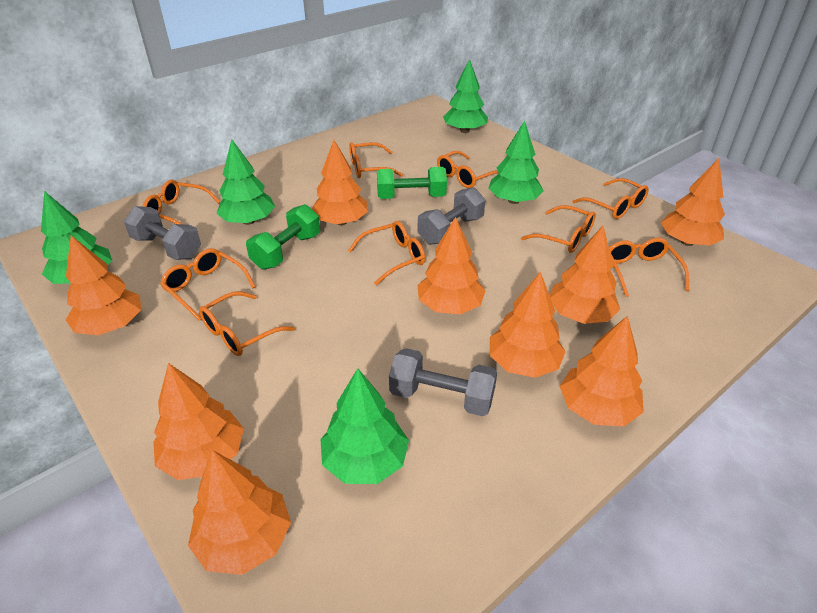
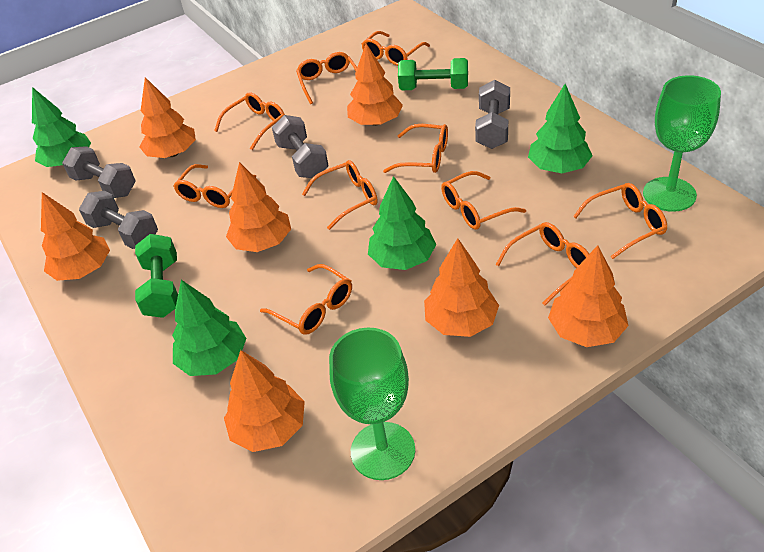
green goblet: none = 0 -> [329,328,415,480] [643,75,721,212] = 2
green tree: [41,191,112,284] [216,139,275,225] [320,368,409,484] [443,59,488,133] [488,120,543,204] = 5 -> [32,87,91,167] [172,280,247,376] [368,176,436,270] [528,84,592,173] = 4
grey dumbbell: [124,206,201,260] [389,348,497,416] [418,187,485,245] = 3 -> [62,146,136,198] [79,191,158,249] [272,115,329,178] [475,80,510,149] = 4
orange glasses: [142,180,220,224] [160,248,256,321] [199,291,295,356] [348,221,425,285] [349,142,403,178] [437,151,499,188] [521,205,596,253] [573,178,649,219] [609,238,689,297] = 9 -> [173,164,257,208] [214,92,285,150] [260,264,352,335] [296,52,357,104] [302,160,378,230] [361,31,430,66] [383,124,448,173] [441,171,526,230] [496,222,589,305] [573,183,667,259] = 10
orange tree: [66,235,141,335] [153,363,244,480] [188,450,291,575] [312,140,368,225] [417,217,486,314] [490,271,566,378] [550,226,620,324] [560,316,644,426] [661,158,725,246] = 9 -> [41,192,110,281] [140,77,196,158] [224,350,305,452] [226,162,291,252] [347,44,403,126] [424,238,499,337] [548,245,629,347] = 7

